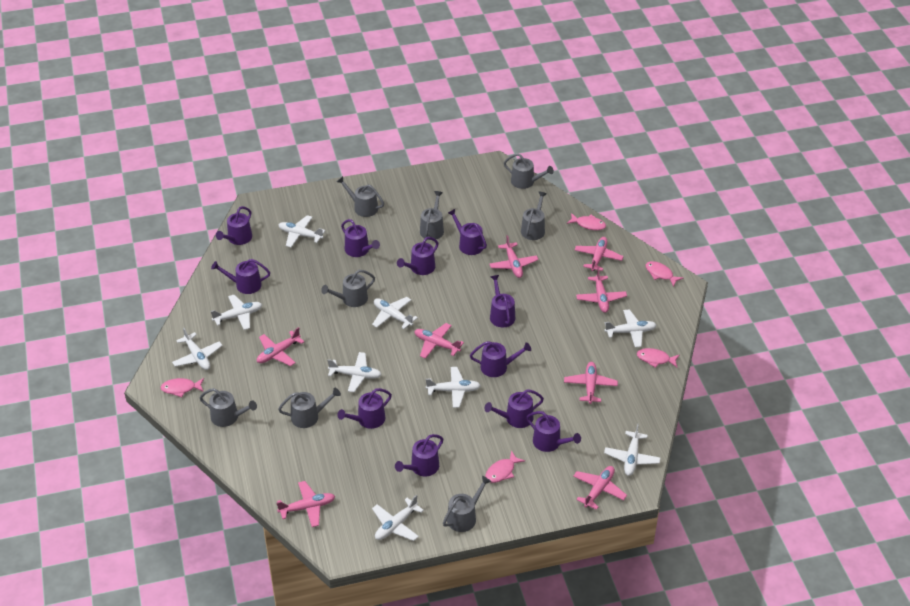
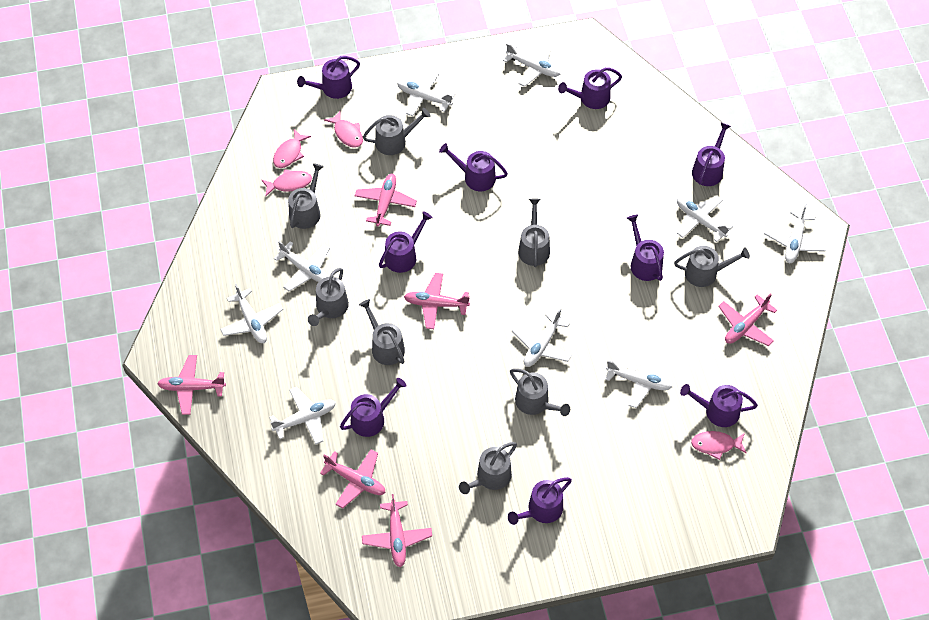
pink fish: [160,378,204,397] [485,450,525,483] [567,213,606,230] [637,348,680,368] [646,261,683,287] = 5 -> [262,169,312,197] [273,129,311,168] [324,111,363,148] [691,431,747,460] = 4
pink plane: [257,327,304,366] [277,481,335,527] [414,323,464,359] [489,235,539,278] [564,362,618,404] [573,466,627,510] [575,237,624,271] [576,268,627,313] = 8 -> [157,355,226,415] [320,449,386,508] [355,174,417,227] [362,494,432,567] [404,273,470,329] [718,293,777,346] = 6
purple watering can: [211,259,270,294] [216,206,252,245] [337,388,392,429] [341,219,380,257] [395,434,443,476] [397,237,439,275] [448,209,487,255] [470,341,531,377] [484,389,544,428] [490,275,515,327] [527,411,581,452] = 11 -> [297,56,360,99] [340,378,407,437] [379,211,433,273] [439,143,508,191] [508,477,572,525] [558,67,622,109] [627,215,664,281] [680,384,758,427] [692,122,731,186] = 9

